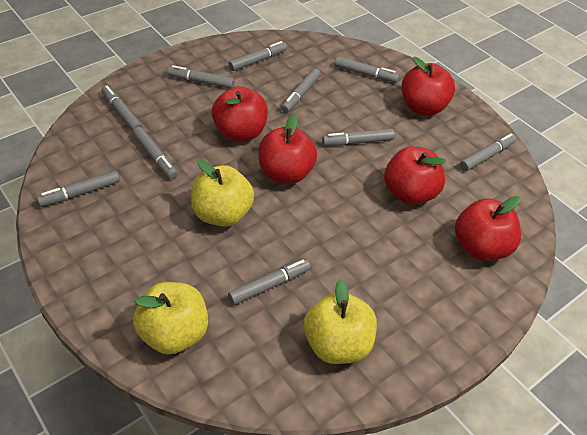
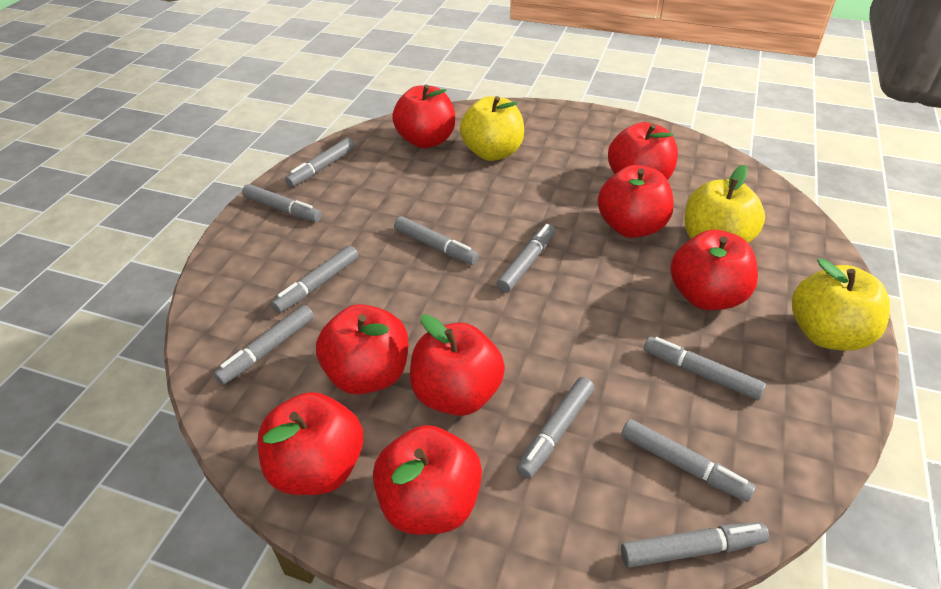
red apple: [212,86,268,141] [258,114,317,184] [384,146,446,205] [402,57,455,116] [455,196,521,261] = 5 -> [258,392,363,495] [316,304,408,395] [373,425,482,535] [392,85,455,148] [410,314,505,416] [598,165,674,238] [608,122,678,180] [670,230,758,310] = 8

